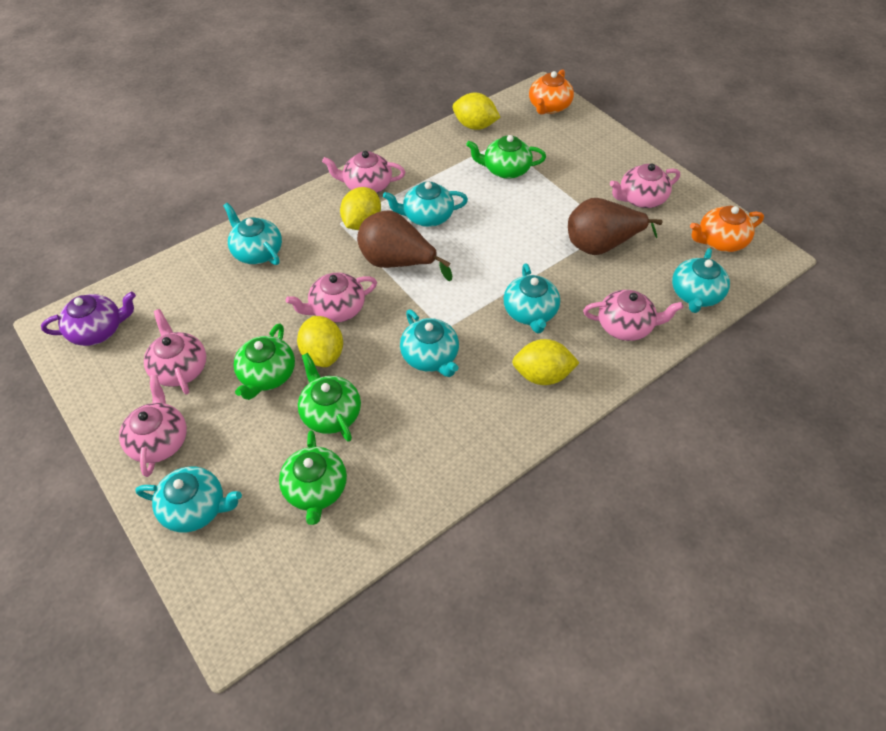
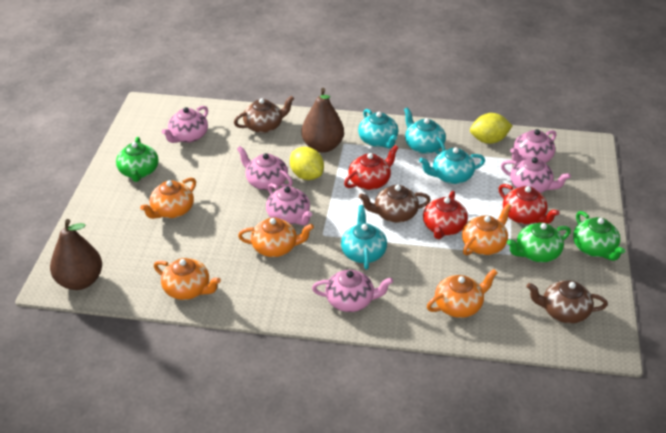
brown teapot: none = 0 -> [234,96,294,133] [359,185,430,223] [526,280,608,324] = 3
green teapot: [233,323,295,400] [279,430,347,525] [298,353,361,442] [466,135,546,179] = 4 -> [116,137,159,182] [507,222,571,262] [573,211,625,261] = 3
orange teapot: [529,69,574,115] [690,206,764,252] = 2 -> [140,178,196,219] [154,258,221,300] [238,217,314,257] [427,269,498,318] [462,203,511,255] = 5
purple teapot: [41,292,136,346] = 1 -> none = 0
red teapot: none = 0 -> [344,145,398,190] [423,191,468,239] [499,184,559,224] = 3
turquoise teapot: [135,466,242,533] [223,203,282,265] [383,182,468,227] [400,310,459,377] [503,263,560,334] [672,248,730,313] = 6 -> [341,205,387,270] [358,109,398,149] [404,107,446,154] [419,147,485,184] = 4
yellow lemon: [297,316,343,367] [340,187,381,230] [453,93,500,130] [512,339,579,385] = 4 -> [290,147,324,180] [470,113,513,144] = 2

